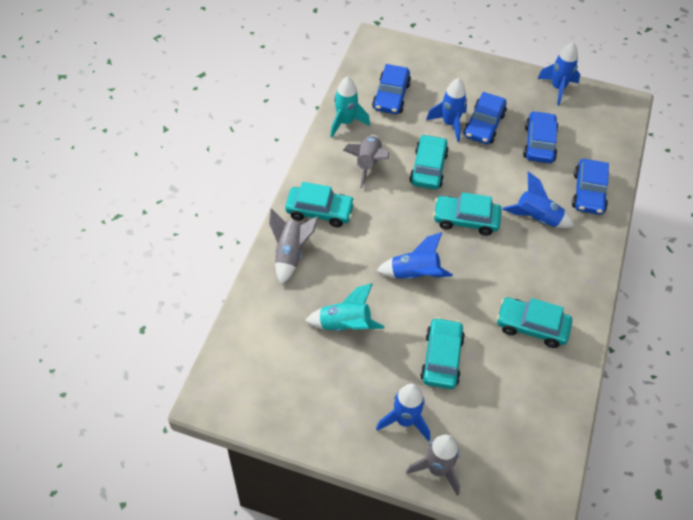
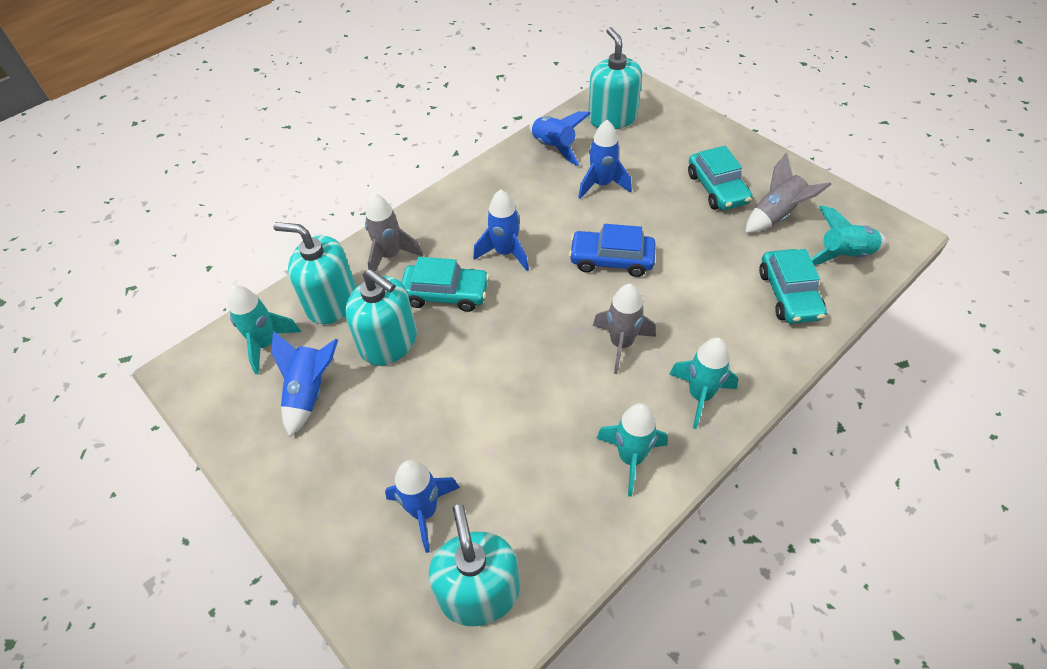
blue car: [372,64,411,114] [463,92,507,144] [523,111,558,163] [572,159,609,215] = 4 -> [569,224,656,277] = 1
turquoise car: [285,182,355,227] [409,134,449,189] [420,317,465,389] [433,192,502,236] [497,297,572,348] = 5 -> [401,257,489,312] [688,146,752,210] [759,249,827,324] = 3
turquoise rocket: [305,283,385,331] [330,77,370,138] = 2 -> [228,285,301,374] [596,403,668,497] [669,337,739,429] [811,205,887,265] = 4
turquoise soap dispenser: none = 0 -> [274,222,357,325] [345,269,417,366] [429,504,520,626] [588,27,642,129] = 4

